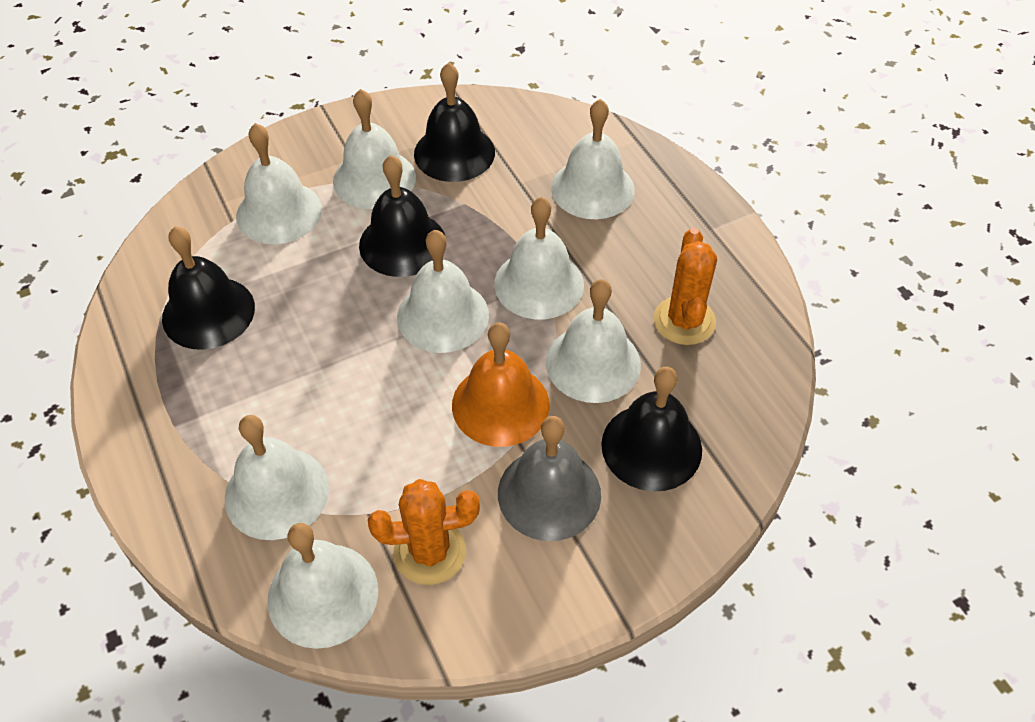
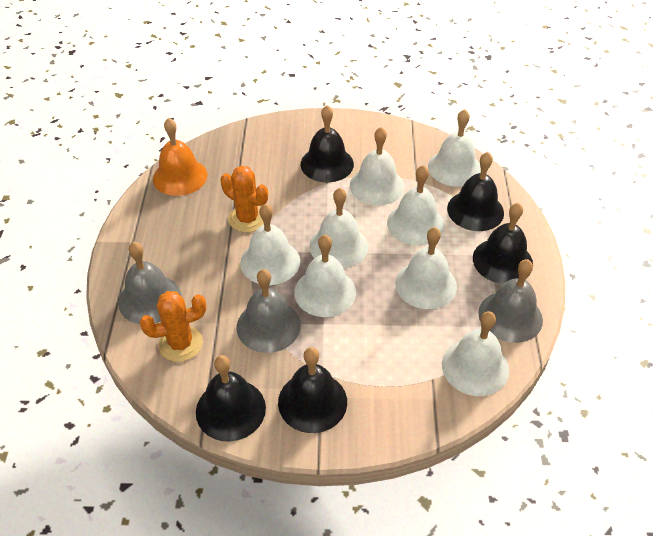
black bell: [162,226,255,350] [359,155,445,277] [414,62,495,182] [601,367,702,492] = 4 -> [196,355,266,442] [278,347,347,433] [300,105,354,183] [447,152,504,231] [473,203,533,284] = 5
grey bell: [498,416,601,541] = 1 -> [118,242,181,324] [237,269,301,353] [478,259,543,343] = 3

